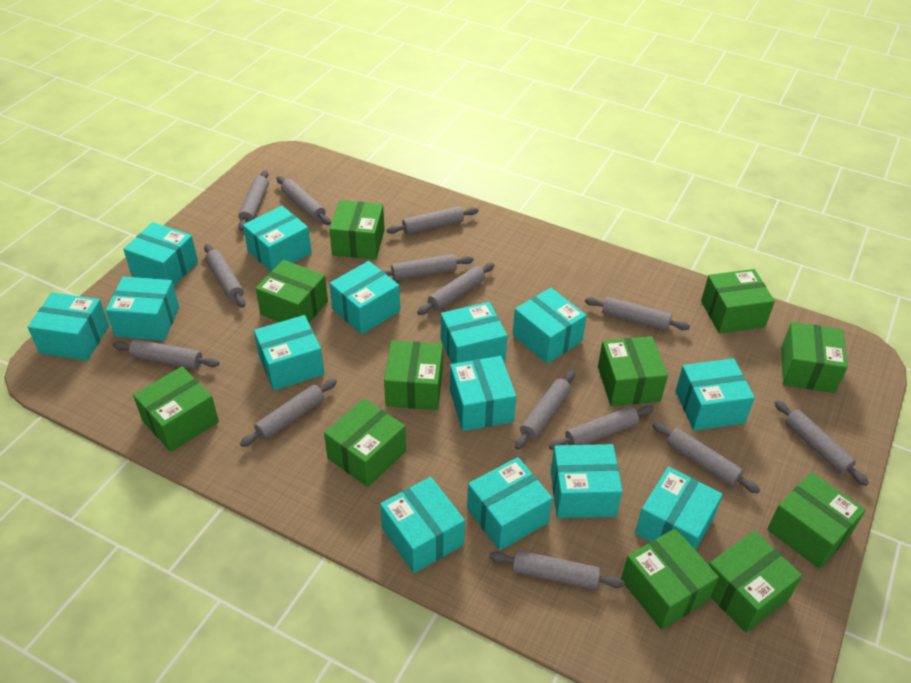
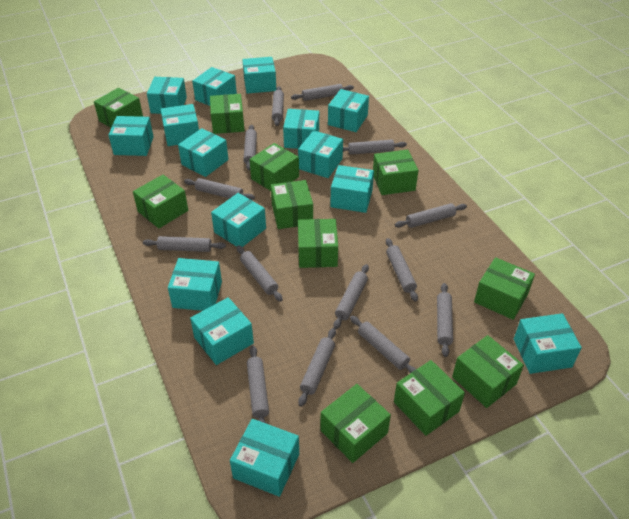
turquoise box: [28,292,109,361] [106,276,179,341] [123,222,198,286] [243,206,312,271] [254,315,324,391] [329,261,400,334] [380,477,465,573] [441,302,507,364] [450,356,516,431] [467,457,553,551] [513,288,587,364] [551,444,623,518] [635,467,723,550] [675,358,755,431] = 14 -> [109,116,154,156] [147,77,187,114] [161,104,199,146] [168,258,222,311] [178,128,228,177] [190,297,254,365] [192,67,237,106] [211,193,266,247] [230,419,299,497] [242,57,276,94] [283,109,319,149] [298,130,343,178] [328,89,369,132] [330,165,374,213] [514,313,582,374] = 15

